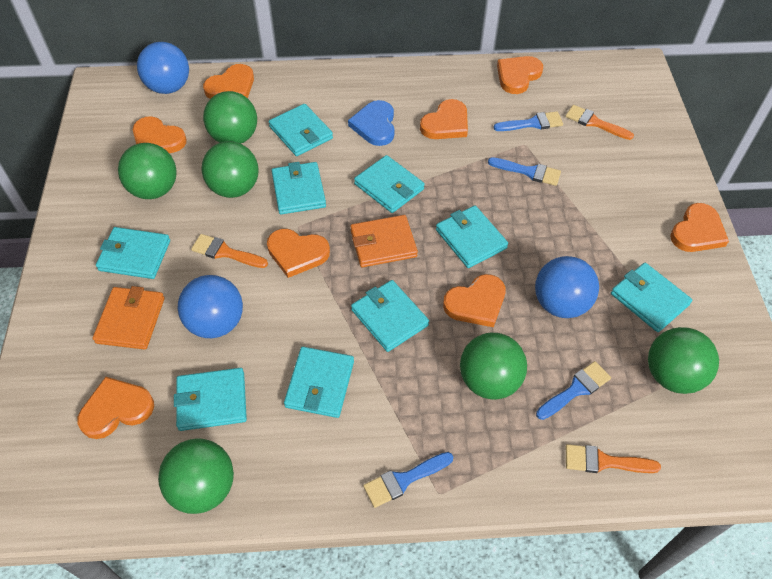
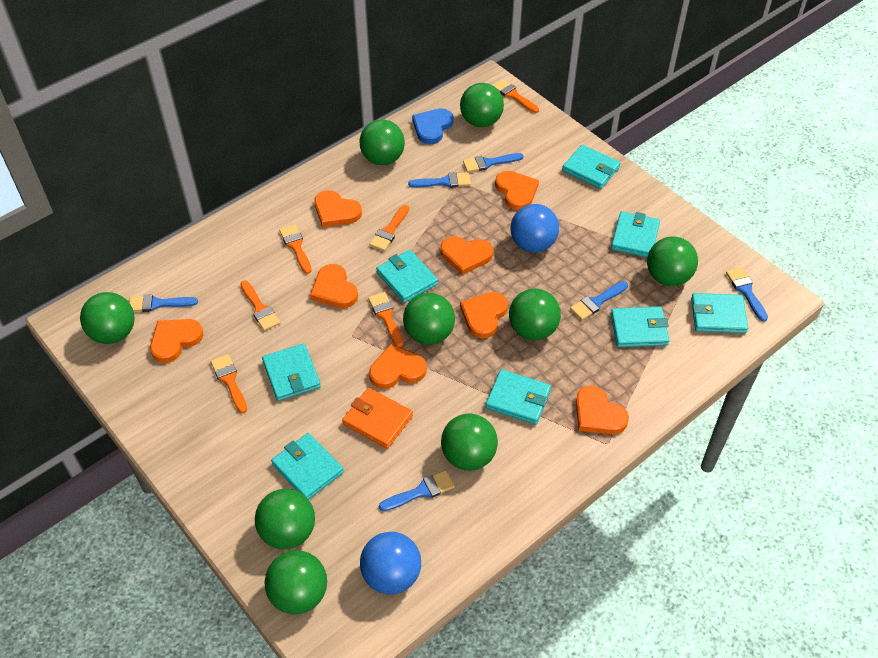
blue ball: [137,42,189,94] [178,275,243,338] [535,256,599,318] = 3 -> [360,532,421,595] [510,204,559,253] = 2
blue brush: [363,452,453,508] [488,157,561,186] [493,111,563,131] [536,361,611,420] = 4 -> [129,294,198,312] [379,470,455,511] [408,172,471,188] [463,153,523,172] [570,281,628,320] [726,267,768,322] = 6
green ball: [118,143,177,199] [158,439,234,514] [202,141,258,198] [203,91,257,144] [460,333,527,400] [648,327,719,394] = 6 -> [80,292,135,344] [255,489,315,549] [265,550,327,614] [359,119,405,165] [403,293,455,345] [441,414,498,471] [460,83,504,127] [509,289,561,340] [647,237,698,286] = 9
orange brush: [191,234,268,268] [565,105,634,140] [566,444,661,473] = 3 -> [211,354,247,413] [240,280,280,331] [279,224,312,274] [368,292,404,347] [369,205,409,251] [493,79,539,113] = 6
orange wallet: [93,286,165,350] [350,215,418,267] = 2 -> [342,388,413,449] = 1
turquoise wallet: [96,227,170,279] [174,368,247,431] [269,104,333,156] [271,162,326,214] [284,347,354,418] [351,280,429,352] [354,155,425,213] [436,205,508,268] [611,263,692,332] = 9 -> [262,344,321,401] [271,433,344,500] [376,250,438,303] [486,369,551,425] [562,145,621,189] [611,211,660,257] [611,307,670,347] [691,293,748,333] = 8

